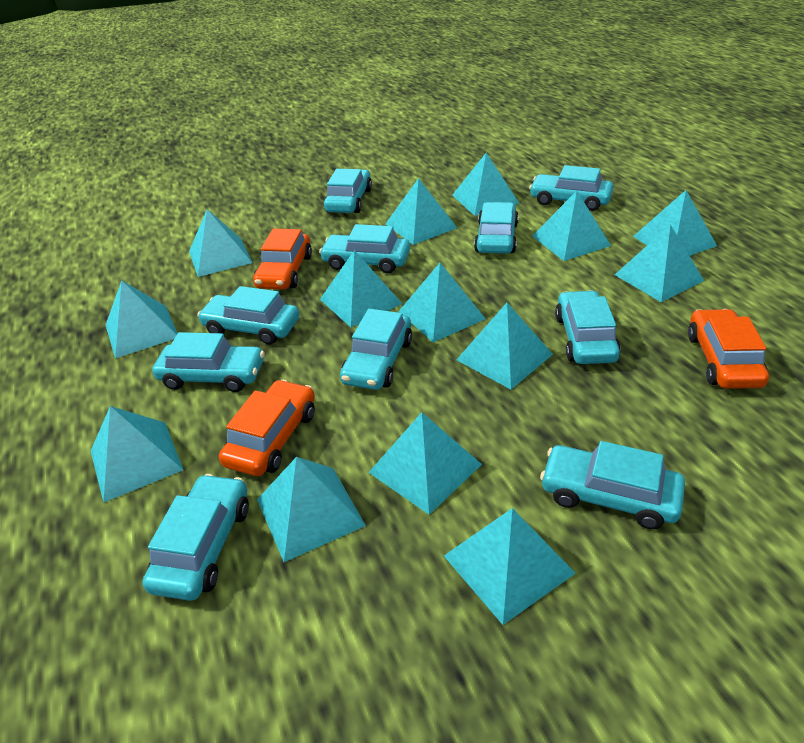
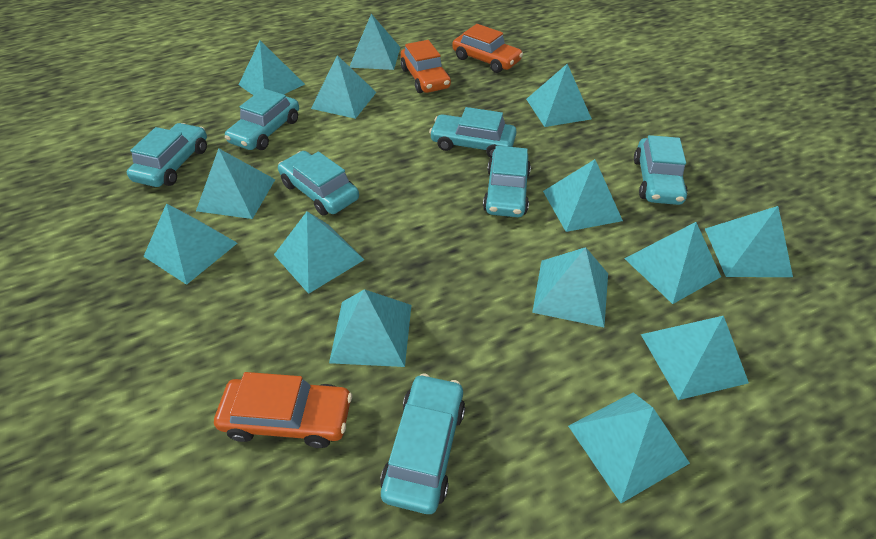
turquoise car: [142,474,249,601] [152,332,265,392] [197,286,299,344] [319,224,410,273] [324,169,372,213] [340,309,412,390] [474,202,519,254] [529,165,613,211] [540,441,685,529] [555,290,621,364] = 10 -> [127,123,207,187] [225,88,299,150] [278,151,359,216] [380,373,465,514] [429,107,517,158] [483,146,531,217] [634,135,687,205] = 7

